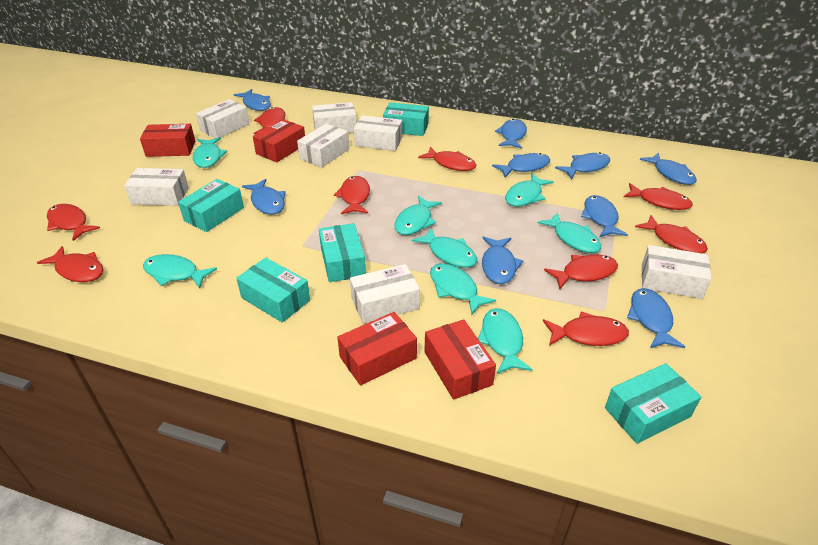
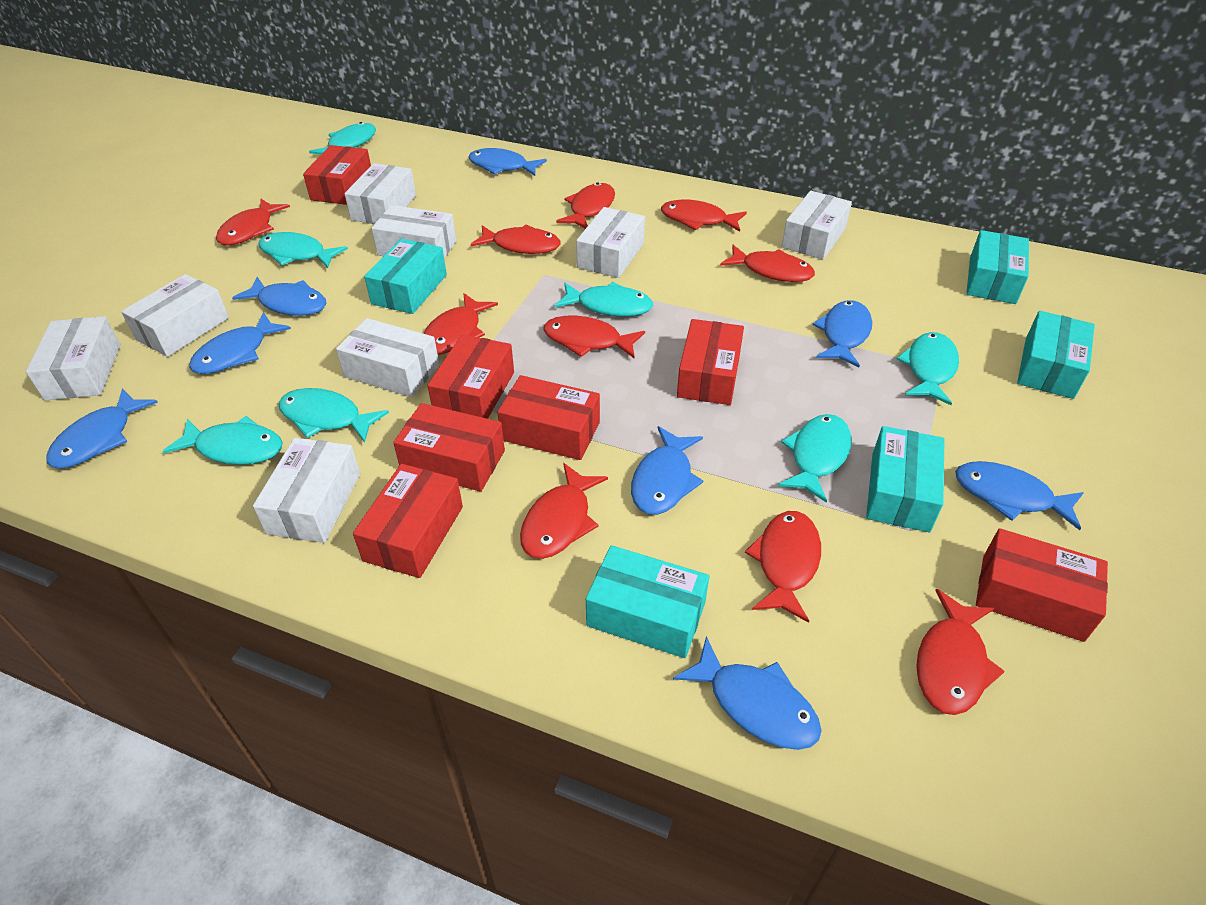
blue fish: [234,89,271,111] [242,179,286,215] [482,236,523,284] [492,153,550,178] [495,119,527,149] [555,152,610,179] [581,195,628,237] [627,288,685,348] [640,153,696,185] = 9 -> [46,389,158,469] [189,312,291,374] [232,277,326,316] [468,148,547,176] [631,426,703,515] [673,636,822,750] [813,300,872,367] [955,461,1084,530] = 8
red box: [140,124,195,157] [253,119,305,162] [337,312,417,386] [425,319,496,400] = 4 -> [303,145,371,205] [353,464,463,578] [393,403,505,492] [428,334,514,419] [497,375,600,460] [677,319,744,405] [976,528,1108,642] = 7
red fish: [37,246,104,282] [47,204,100,241] [254,107,286,134] [334,176,370,214] [418,147,477,171] [543,311,629,346] [544,255,618,289] [624,183,693,210] [635,215,708,253] = 9 -> [216,199,290,245] [423,293,498,355] [470,224,561,254] [520,463,608,559] [543,316,645,358] [556,182,615,229] [661,200,747,232] [720,245,815,282] [745,511,821,623] [916,589,1005,715] = 10
turquoise fish: [143,254,217,288] [193,137,227,168] [394,196,442,235] [412,227,477,268] [430,263,496,315] [478,308,533,374] [505,173,554,206] [537,212,601,253] = 8 -> [162,416,283,465] [258,232,348,268] [278,388,389,443] [309,122,376,154] [554,282,653,317] [778,414,852,503] [896,332,959,405] = 7
white box: [124,168,189,206] [196,99,249,138] [297,124,349,167] [312,102,357,133] [350,264,420,324] [354,115,402,151] [642,245,712,299] = 7 -> [26,316,120,400] [121,274,229,357] [253,438,360,543] [336,318,439,397] [344,163,416,224] [371,205,456,258] [576,207,645,278] [782,191,852,260] = 8

